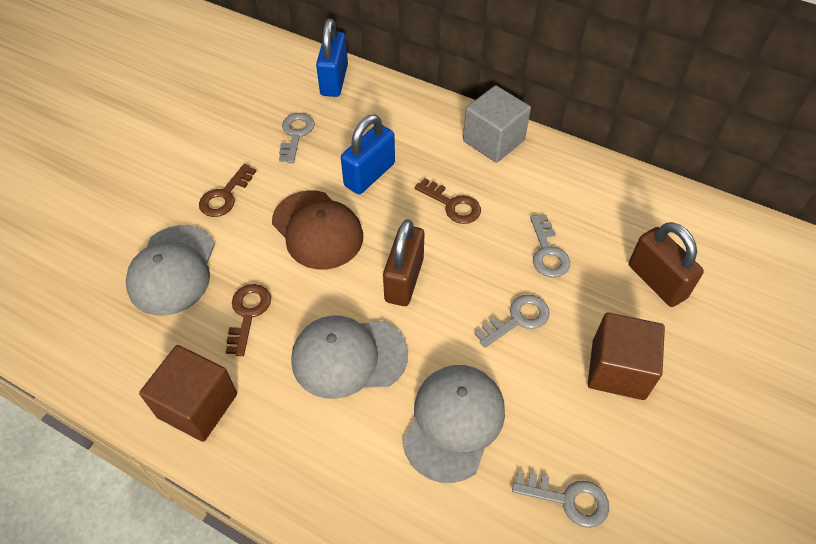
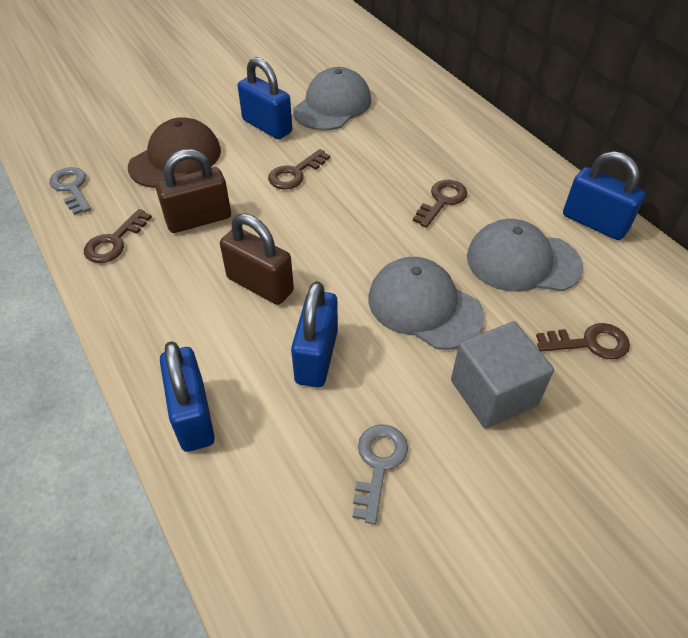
blue padlock: [316,19,348,97] [341,114,395,194] = 2 -> [160,341,215,452] [238,57,292,139] [291,281,338,387] [563,151,645,240] = 4
brown cube: [139,345,237,442] [588,312,665,400] = 2 -> none = 0
brown key: [199,164,256,217] [226,284,271,356] [415,178,481,224] = 3 -> [84,209,152,263] [268,149,330,190] [413,180,467,228] [536,323,630,359] = 4
grey key: [279,113,315,163] [475,295,550,348] [512,472,609,528] [530,215,570,277] = 4 -> [49,167,91,215] [352,425,408,524] = 2

